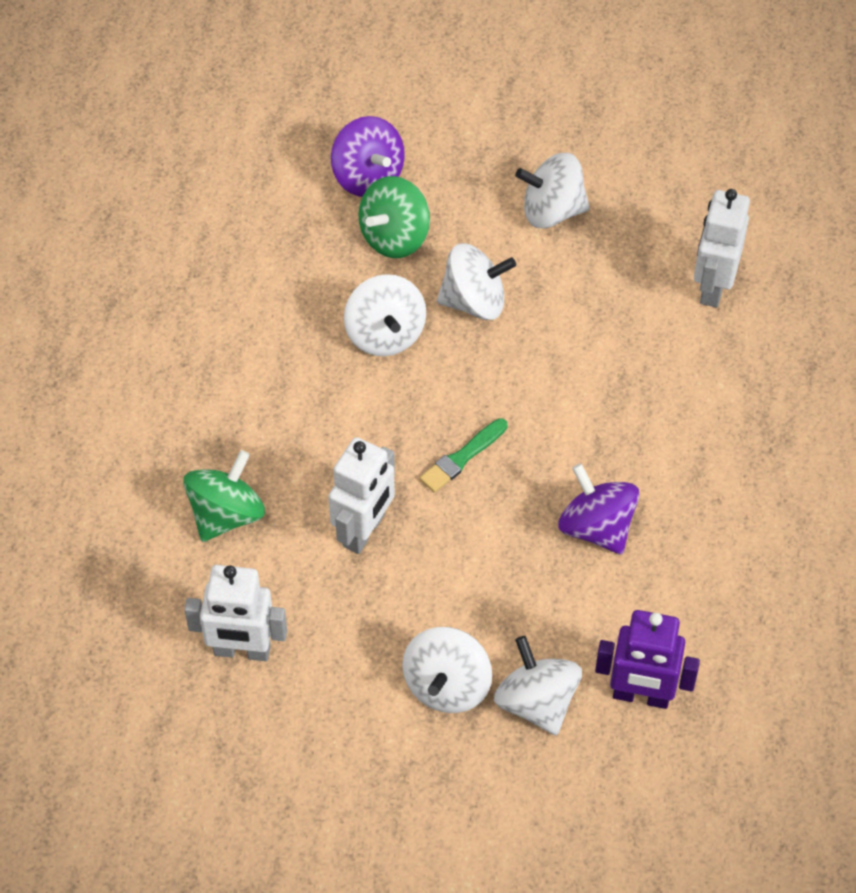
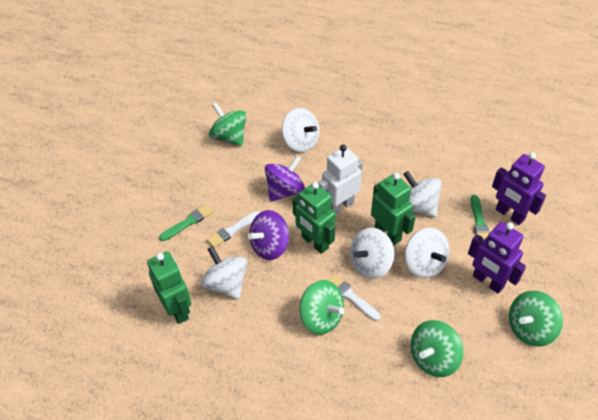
green brush: [420,418,508,493] = 1 -> [159,204,214,241] [471,195,489,241] = 2
green robot: none = 0 -> [147,251,192,324] [292,182,335,254] [371,173,416,245] = 3
green spinning top: [183,450,265,542] [358,176,430,258] = 2 -> [209,102,247,146] [300,280,344,335] [411,320,464,377] [509,291,563,347] = 4
purple robot: [595,610,700,709] = 1 -> [468,222,526,294] [492,152,546,225] = 2
white brush: none = 0 -> [207,211,260,248] [328,274,380,321] = 2
white robot: [184,565,287,661] [329,437,395,554] [694,189,750,308] = 3 -> [318,145,363,214] = 1

